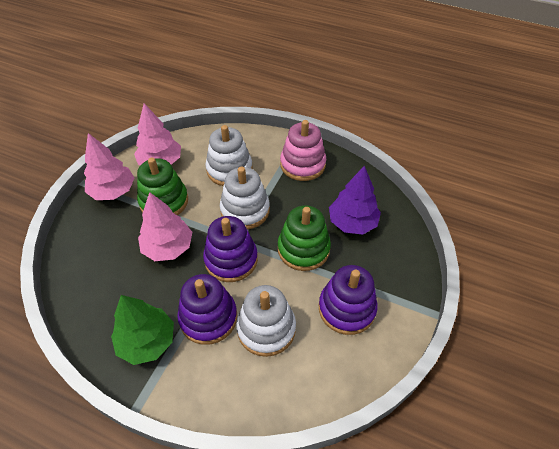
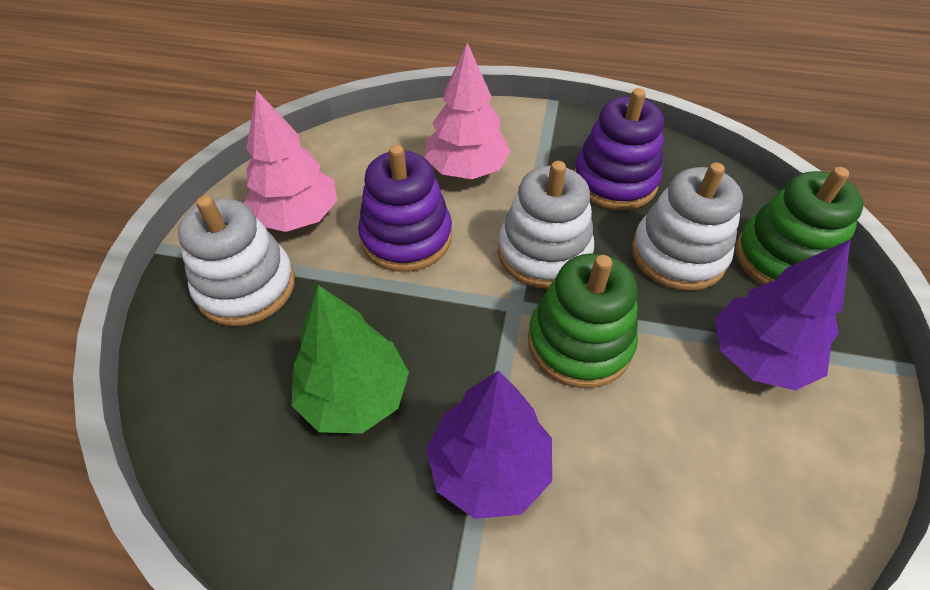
pink stacking toy: [280,120,326,181] = 1 -> none = 0
pink tree: [84,133,134,200] [134,103,181,165] [138,192,192,261] = 3 -> [244,90,337,232] [424,43,511,179] = 2
purple stacking toy: [177,274,237,345] [203,216,258,282] [319,265,378,335] = 3 -> [358,145,452,272] [574,88,664,210] = 2
purple tree: [329,165,381,234] = 1 -> [426,371,552,519] [715,240,850,391] = 2

